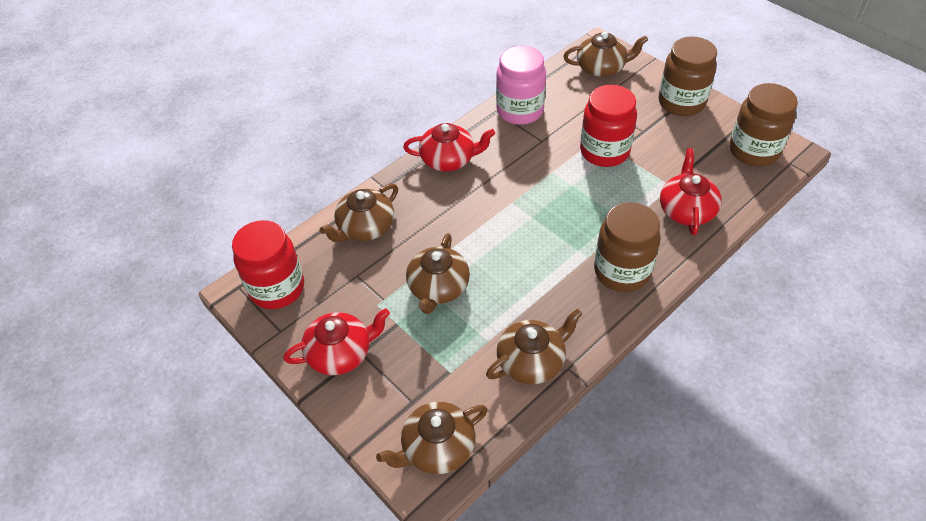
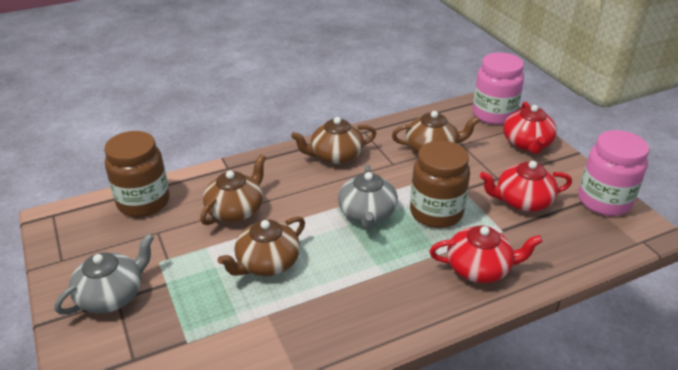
brown jar: [594,202,660,292] [659,37,717,116] [729,83,798,166] = 3 -> [104,131,170,217] [410,140,470,228] = 2
brown teapot: [320,184,398,242] [376,402,488,474] [406,233,470,314] [486,309,582,384] [563,32,648,77] = 5 -> [200,154,266,225] [217,216,305,276] [291,117,376,164] [392,111,480,153] = 4
grey teapot: none = 0 -> [54,234,154,315] [338,164,398,230] = 2
pink jar: [496,46,546,125] = 1 -> [472,52,524,125] [578,130,649,216] = 2
red jar: [232,220,304,309] [580,85,637,167] = 2 -> none = 0

